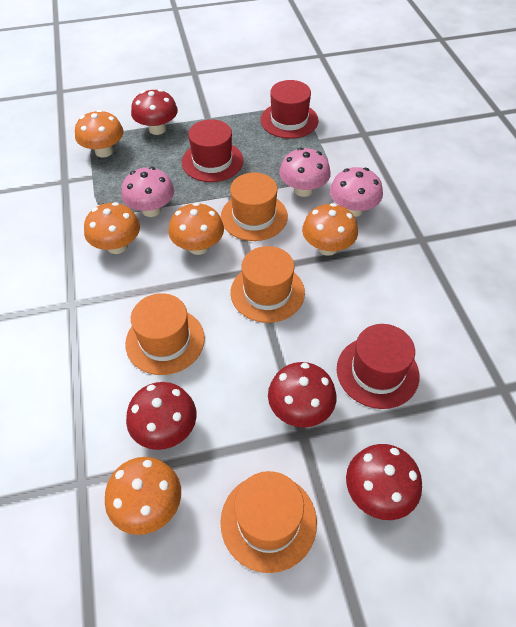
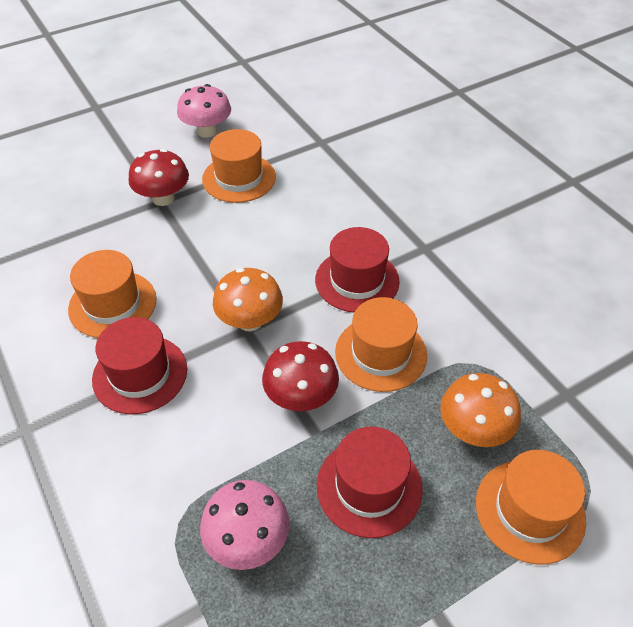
orange mushroom: [75,110,124,158] [84,202,140,254] [105,457,181,535] [168,202,224,255] [302,203,358,256] = 5 -> [213,268,283,331] [440,373,521,447] = 2
pink mushroom: [121,167,174,217] [279,147,331,197] [330,167,383,217] = 3 -> [177,84,231,137] [200,480,290,570] = 2
red mushroom: [126,382,197,450] [131,89,178,135] [268,362,337,427] [346,444,422,520] = 4 -> [128,149,189,206] [262,341,339,411] = 2

